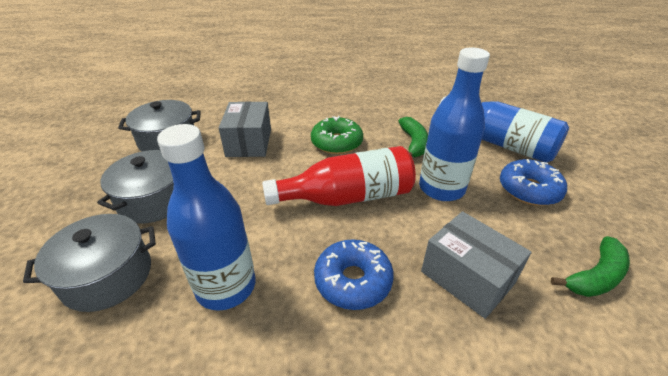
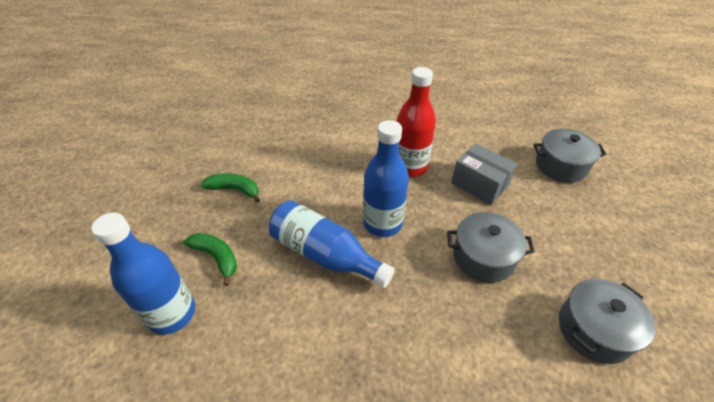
blue donut: [314,240,394,310] [500,159,567,206] = 2 -> none = 0
green donut: [311,116,363,154] = 1 -> none = 0
grey box: [219,101,271,157] [421,211,532,319] = 2 -> [451,144,517,205] = 1

